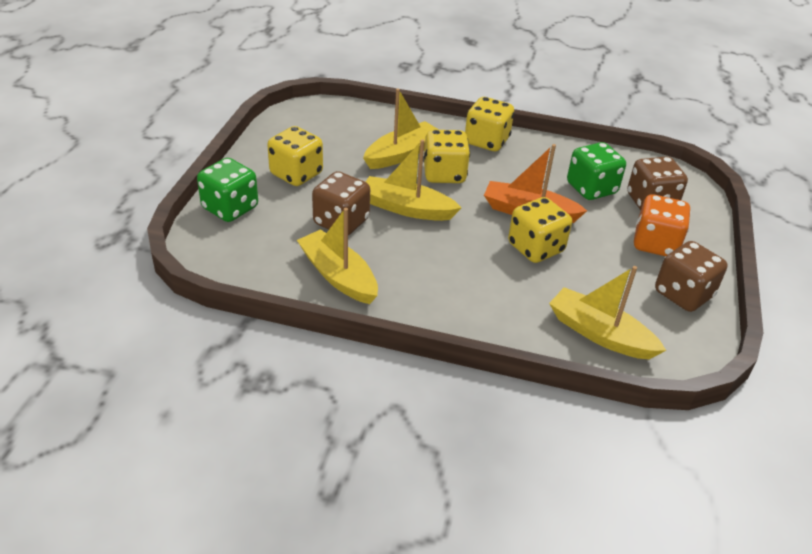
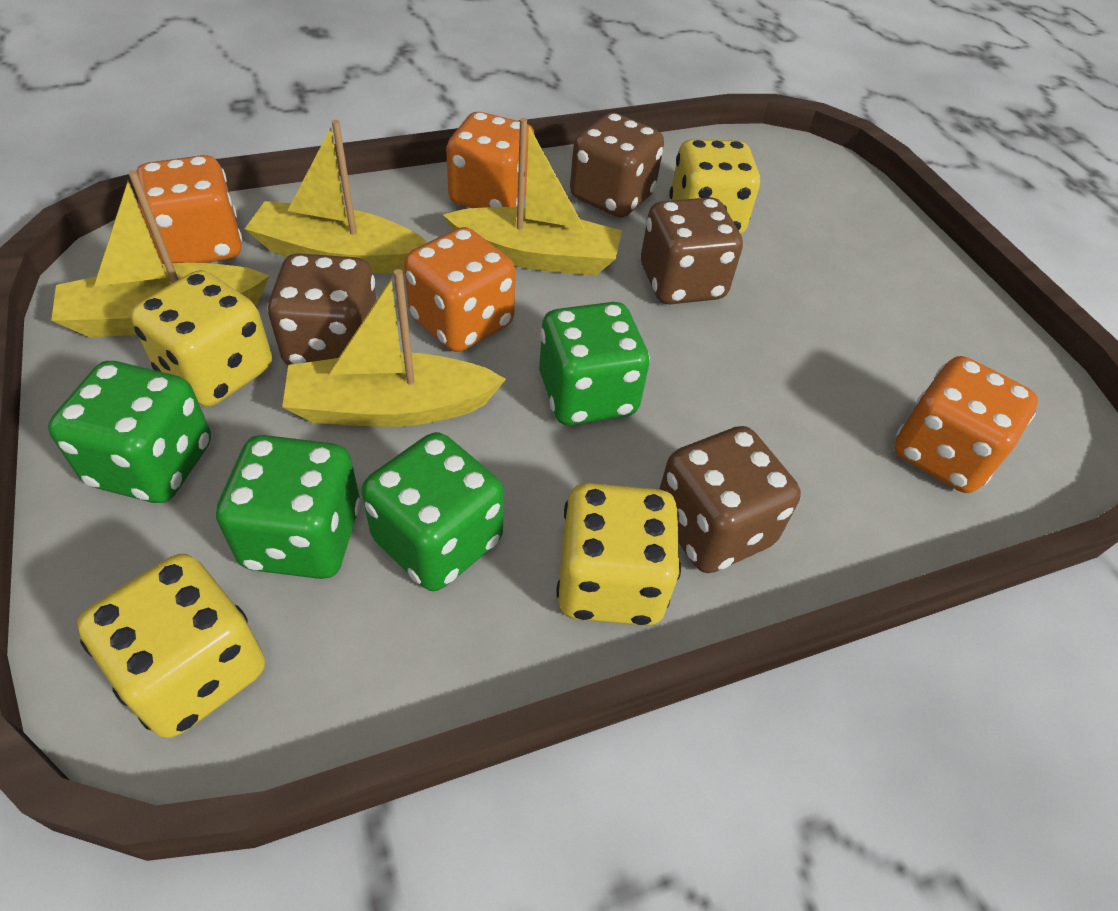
brown dice: [312,171,370,235] [627,157,688,210] [655,241,727,312] = 3 -> [267,253,376,365] [570,113,664,218] [641,197,743,304] [659,426,801,573] = 4
green dice: [197,158,258,222] [567,142,626,200] = 2 -> [48,361,211,503] [216,435,361,579] [362,432,504,591] [539,302,650,425] = 4
orange boat: [484,144,587,223] = 1 -> none = 0
orange dice: [634,194,691,256] = 1 -> [136,155,242,264] [404,227,516,352] [446,112,535,208] [894,356,1038,493] = 4

